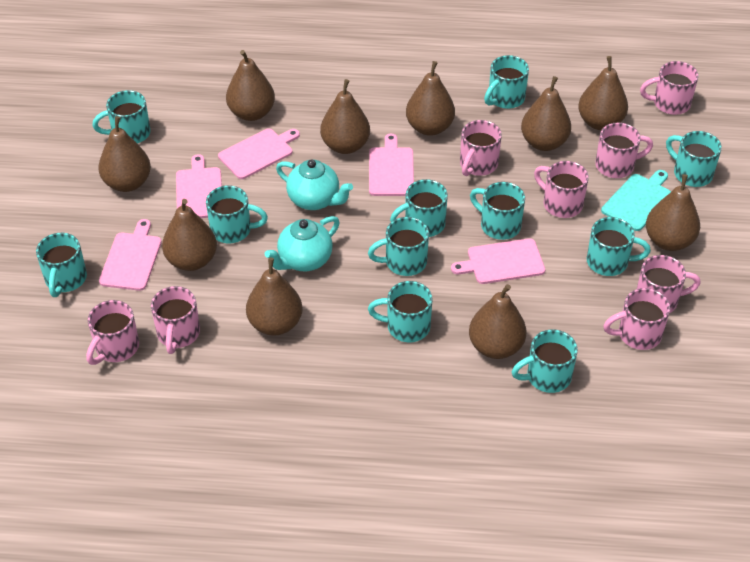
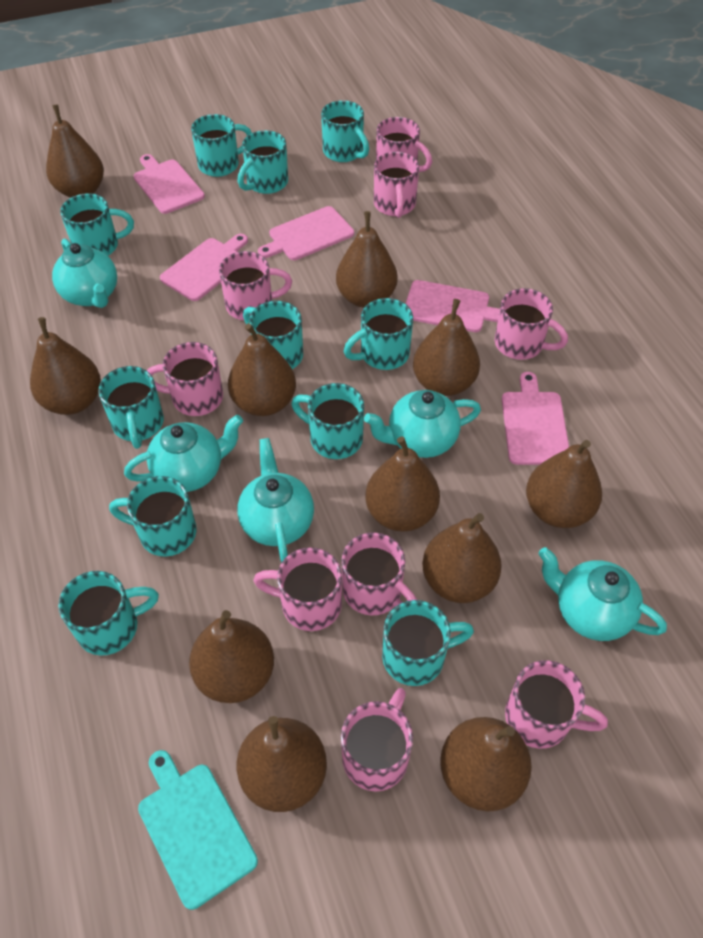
brown pear: [99,116,151,192] [162,199,217,271] [226,50,275,121] [246,258,302,336] [320,79,370,154] [406,61,455,136] [469,284,526,359] [521,76,571,151] [578,56,628,130] [646,174,700,251] = 10 -> [30,317,101,415] [46,105,104,198] [189,610,274,703] [228,323,296,416] [237,716,327,812] [336,211,398,308] [366,436,440,531] [413,299,480,396] [422,513,502,603] [440,717,532,811] [526,440,602,528] = 11
pink mug: [86,300,139,365] [151,286,200,354] [460,120,502,176] [534,161,589,218] [595,123,653,178] [604,288,670,350] [637,255,701,313] [640,61,699,115] = 8 -> [146,342,223,416] [219,251,292,320] [253,547,342,631] [341,532,417,616] [341,688,413,792] [374,152,419,218] [376,117,432,172] [495,288,568,360] [505,660,608,749] = 9
turquoise teapot: [265,216,340,271] [276,159,353,210] = 2 -> [52,238,117,308] [124,415,243,492] [237,438,314,562] [364,390,481,458] [539,547,667,641] = 5

